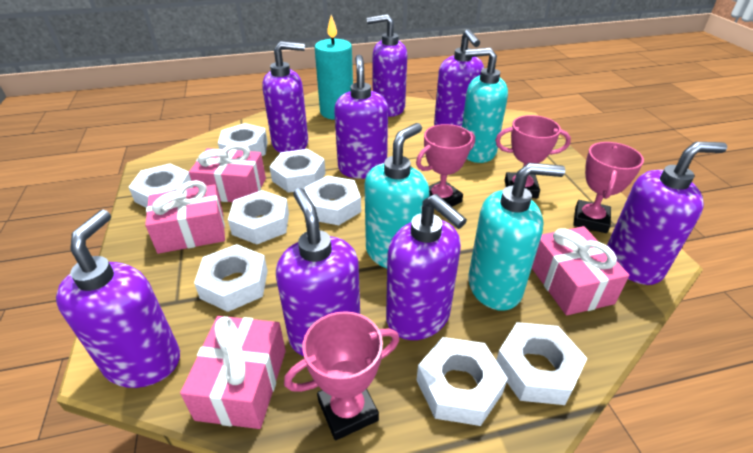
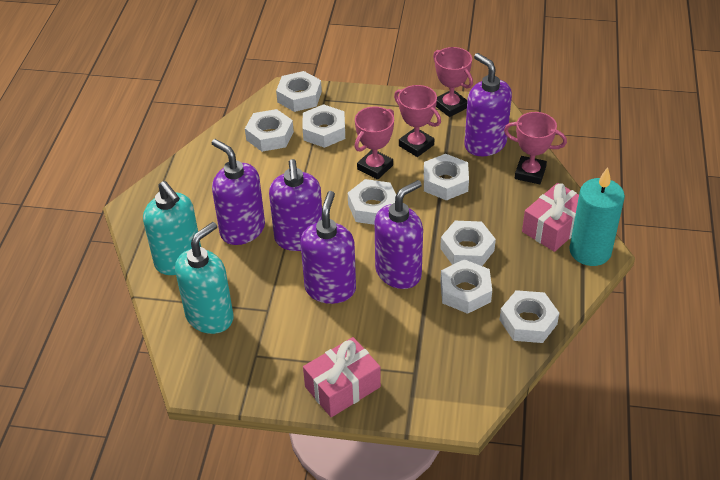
pink gift: [145,180,225,254] [180,316,286,429] [189,144,266,202] [532,226,629,315] = 4 -> [303,337,381,417] [522,183,579,252] = 2
purple soap dispenser: [56,210,180,388] [262,41,308,153] [276,188,360,356] [334,55,388,179] [367,14,407,117] [386,194,467,340] [434,29,484,127] [607,142,727,285] = 8 -> [212,139,265,245] [269,159,322,251] [300,191,356,304] [375,180,423,289] [465,53,512,156] = 5
turquoise soap dispenser: [365,123,430,268] [462,48,508,163] [468,163,565,311] = 3 -> [143,181,201,275] [175,222,234,334] = 2

